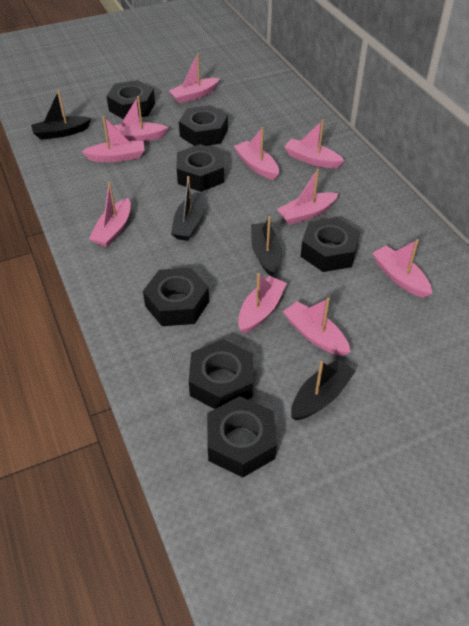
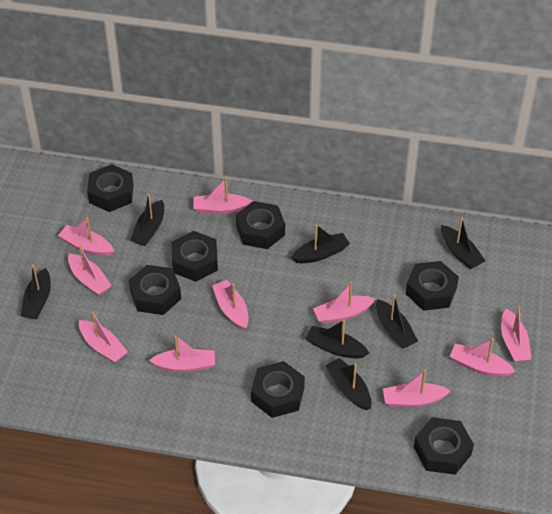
black boat: [31,90,92,140] [171,176,204,241] [251,216,282,277] [291,359,356,420] = 4 -> [21,265,51,319] [130,193,164,246] [291,224,350,263] [306,320,369,358] [325,358,371,410] [376,295,418,349] [441,217,485,269] = 7

